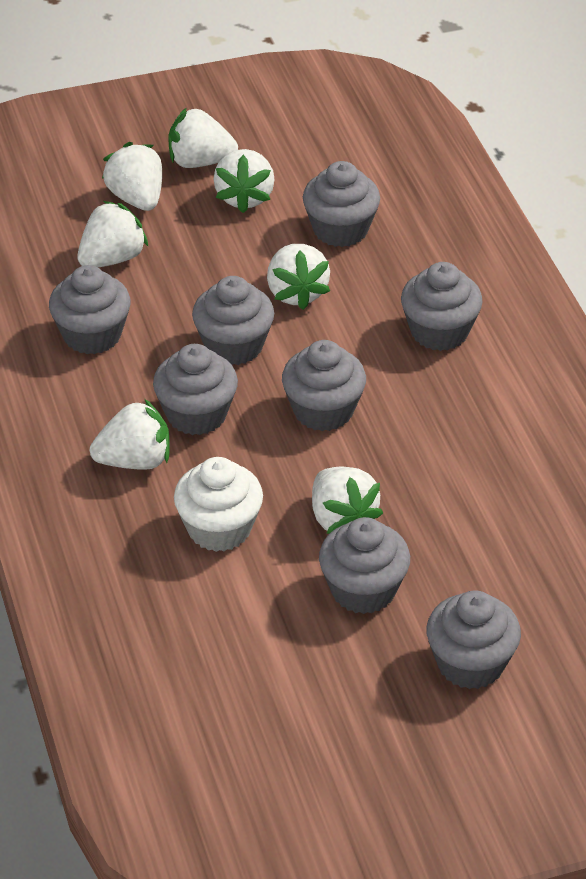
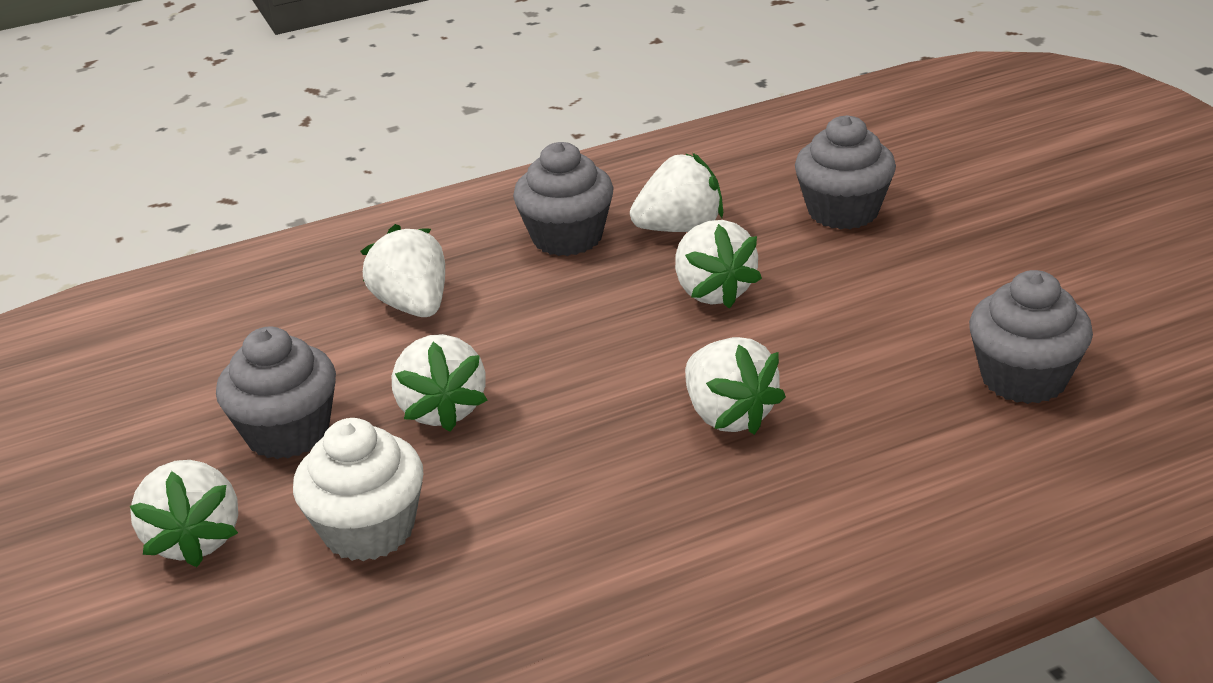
grey cupcake: [49,265,131,354] [153,344,238,435] [192,276,274,365] [282,340,366,431] [303,161,380,247] [319,517,410,614] [401,262,483,351] [426,590,521,689] = 8 -> [216,327,336,459] [513,142,614,256] [795,115,896,229] [969,270,1093,404] = 4
white strawberry: [77,201,148,267] [90,399,170,470] [102,142,162,211] [168,107,238,168] [214,149,275,213] [267,244,330,310] [312,467,383,534] = 7 -> [129,460,238,567] [361,224,445,317] [392,334,487,432] [630,153,723,232] [675,220,762,309] [685,337,786,435] = 6

